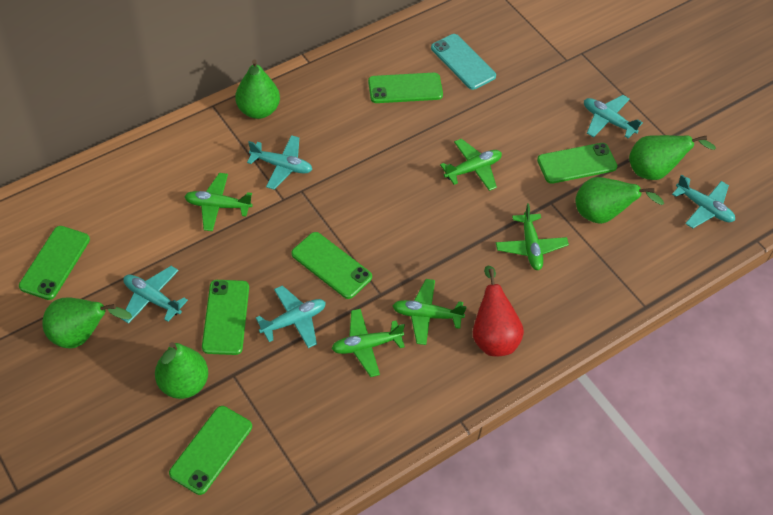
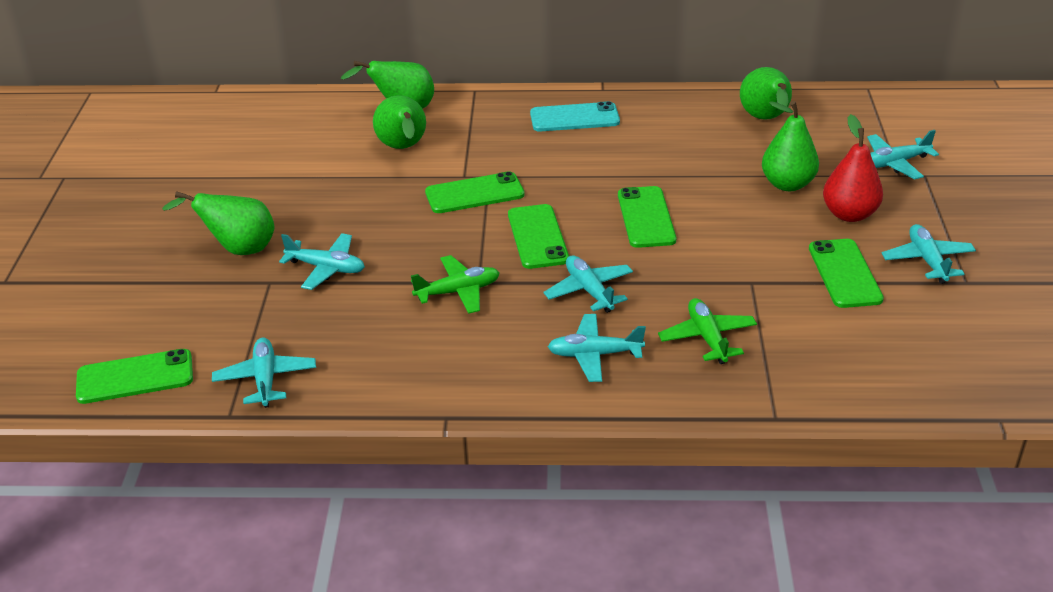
green phone: [19,226,90,300] [169,406,252,495] [202,280,249,355] [291,232,372,299] [368,73,443,103] [537,143,617,184] = 6 -> [76,349,193,404] [425,171,524,213] [508,204,569,269] [618,186,676,248] [809,239,884,308] = 5
green plane: [184,173,253,231] [332,309,405,377] [393,279,467,345] [440,139,502,191] [496,203,569,270] = 5 -> [411,255,500,314] [658,298,757,364] = 2
turquoise plane: [122,266,188,324] [247,135,312,190] [256,285,326,348] [584,95,643,139] [672,174,735,228] = 5 -> [212,338,316,408] [279,233,365,290] [543,255,633,313] [548,314,646,382] [867,130,939,179] [881,224,976,284] = 6

